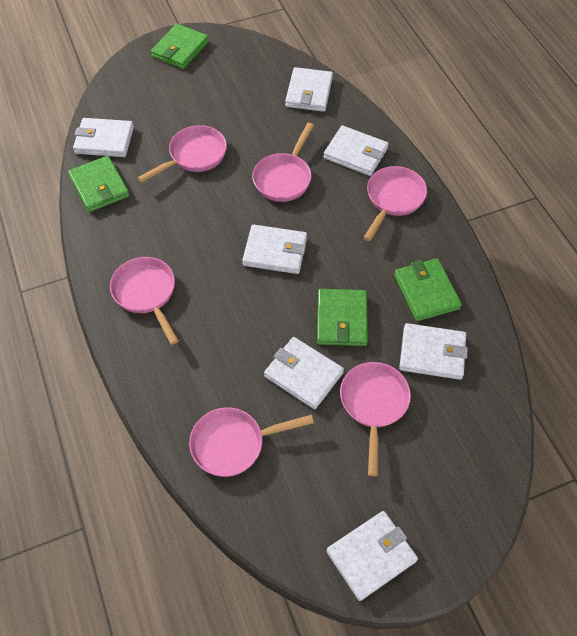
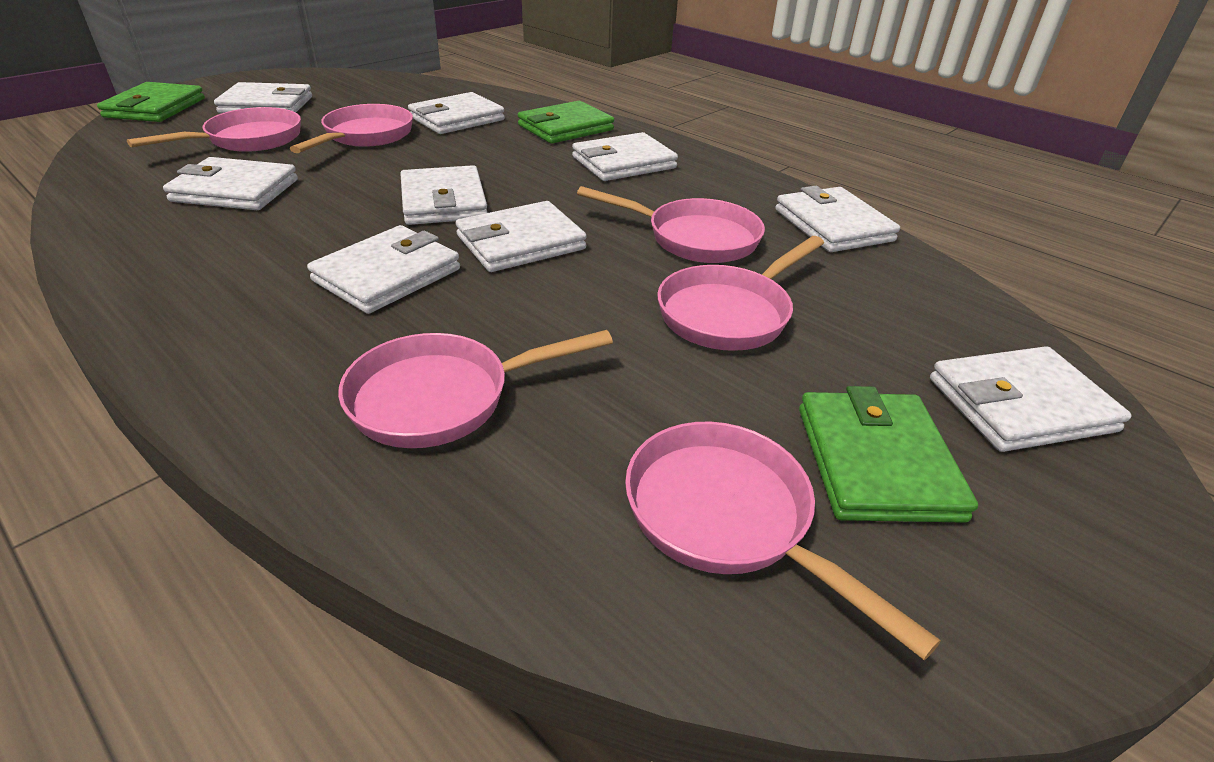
green wallet: [68,156,129,212] [151,24,209,69] [317,289,368,346] [394,258,462,321] = 4 -> [97,82,205,122] [518,101,614,144] [799,386,978,523] = 3
white wallet: [73,118,134,157] [242,224,307,274] [264,337,344,409] [285,67,333,112] [324,126,388,176] [326,511,418,601] [399,323,468,380] = 7 -> [163,157,298,210] [214,82,312,113] [307,225,460,314] [400,165,488,225] [408,92,505,134] [456,201,587,272] [572,132,678,181] [775,186,900,252] [930,346,1132,452] = 9

